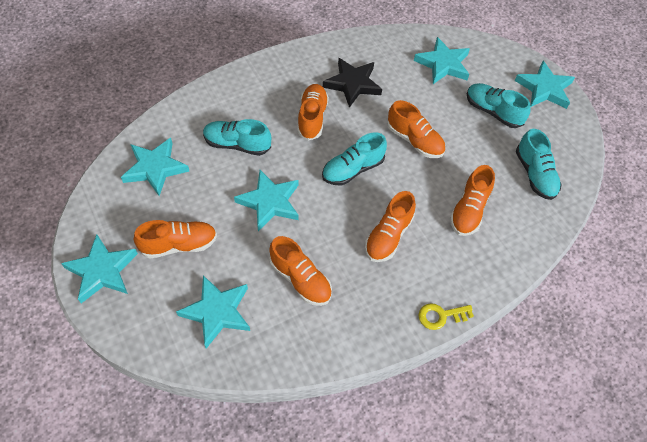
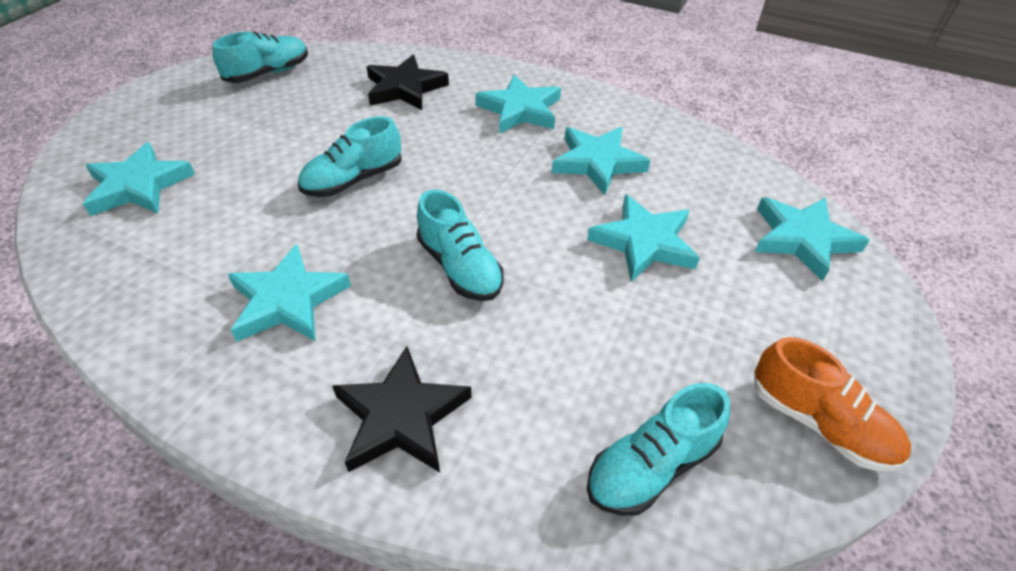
black star: [323,58,382,108] = 1 -> [332,346,472,472] [367,55,449,110] = 2
orange shoe: [134,220,217,259] [269,236,332,306] [297,84,329,141] [365,191,416,262] [387,100,445,158] [450,165,495,236] = 6 -> [754,337,911,471] = 1
yellow key: [419,303,474,330] = 1 -> none = 0

